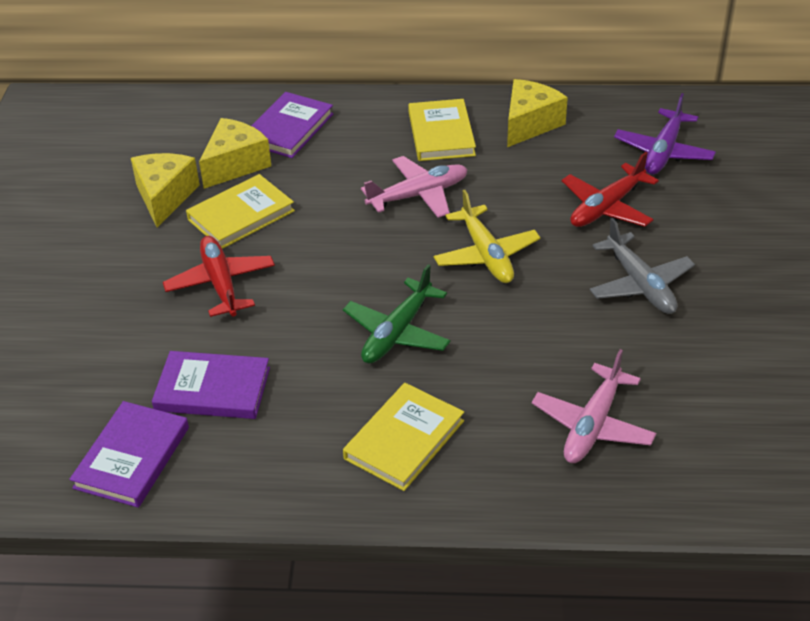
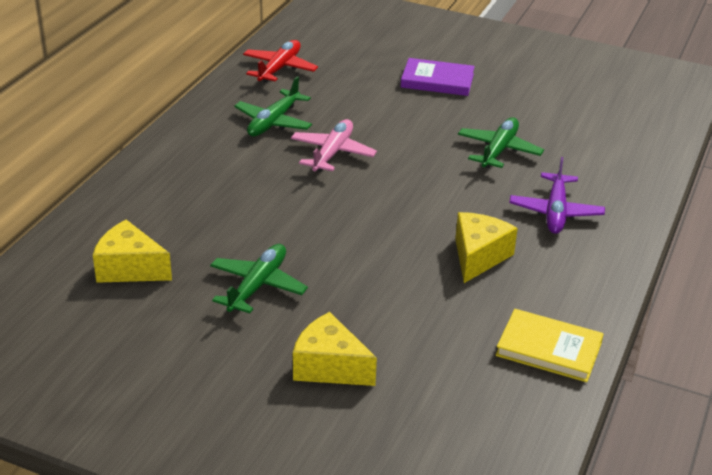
green plane: [343,264,451,364] = 1 -> [210,244,308,313] [234,76,312,136] [458,117,544,168] = 3
grey plane: [590,218,695,314] = 1 -> none = 0
pink plane: [361,156,468,218] [532,349,656,463] = 2 -> [291,119,377,172] = 1
purple book: [69,401,189,508] [152,351,270,419] [252,92,333,158] = 3 -> [401,58,475,96] = 1
red plane: [163,236,275,317] [562,152,659,227] = 2 -> [243,40,318,83] = 1
yellow book: [186,174,295,249] [343,383,464,491] [408,99,476,161] = 3 -> [496,309,604,382] = 1
yellow plane: [434,190,540,283] = 1 -> none = 0

